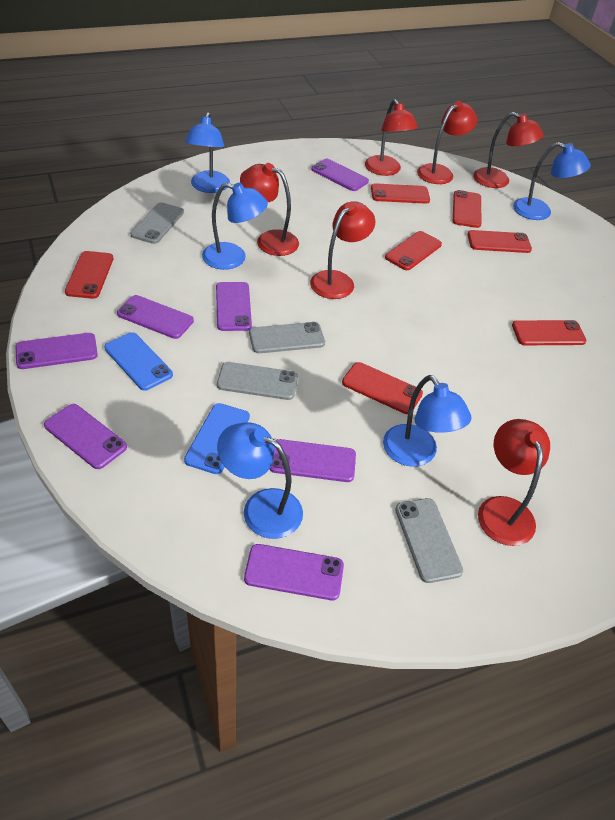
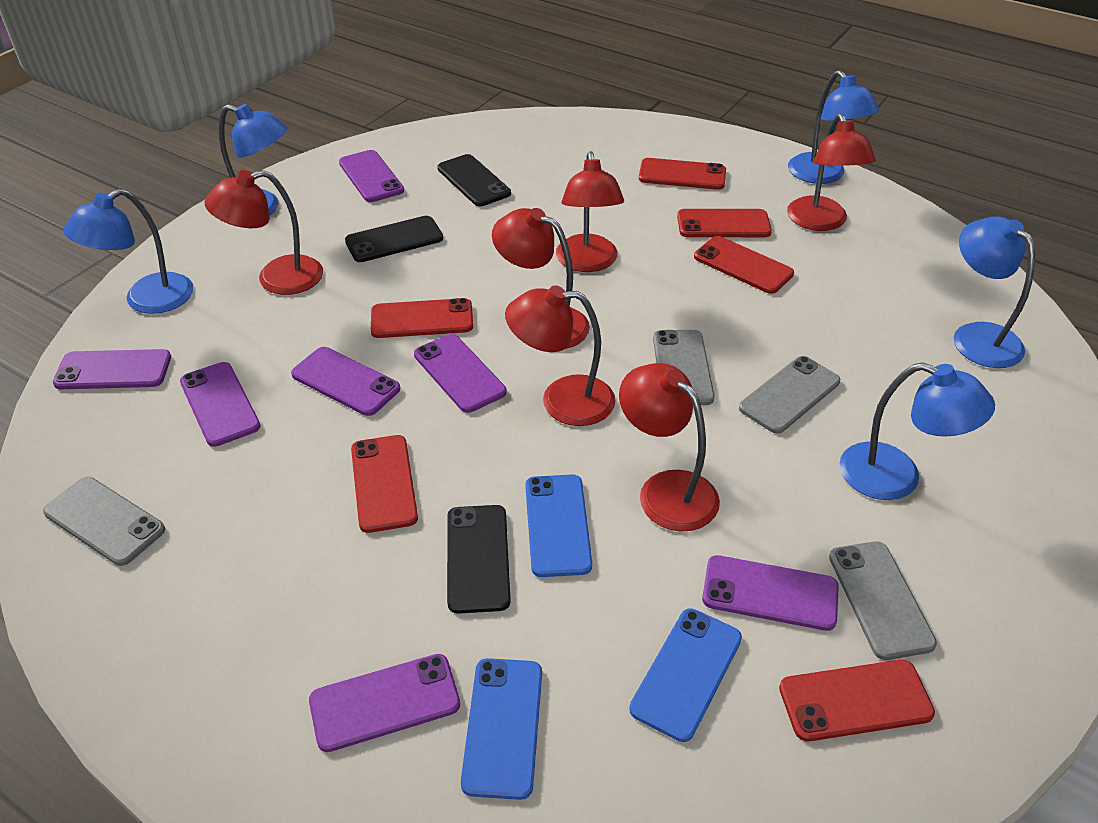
black phone: none = 0 -> [345,216,443,262] [437,154,511,206] [447,505,511,614] = 3
blue phone: [104,332,173,391] [184,403,250,474] = 2 -> [461,658,542,800] [525,474,592,577] [629,608,742,742] = 3
red phone: [65,251,113,299] [342,362,423,414] [371,183,430,204] [385,231,442,270] [453,190,481,228] [467,230,532,253] [512,320,587,345] = 7 -> [351,435,418,533] [371,298,473,338] [639,158,726,190] [677,209,772,237] [694,236,794,294] [779,660,935,742] = 6

